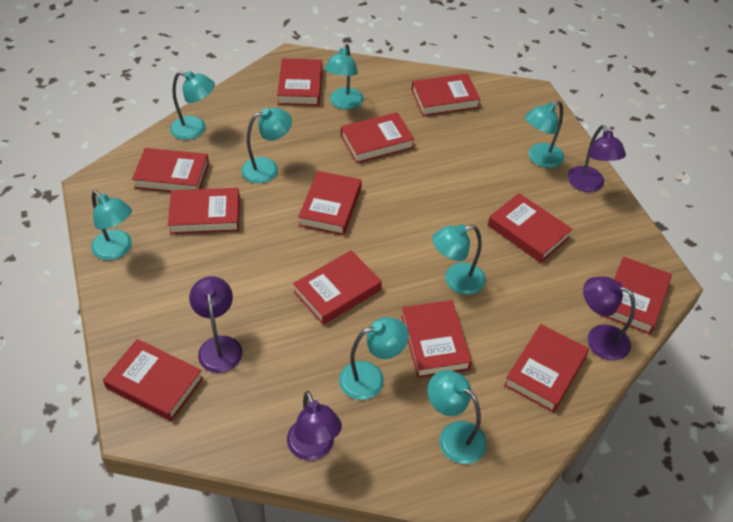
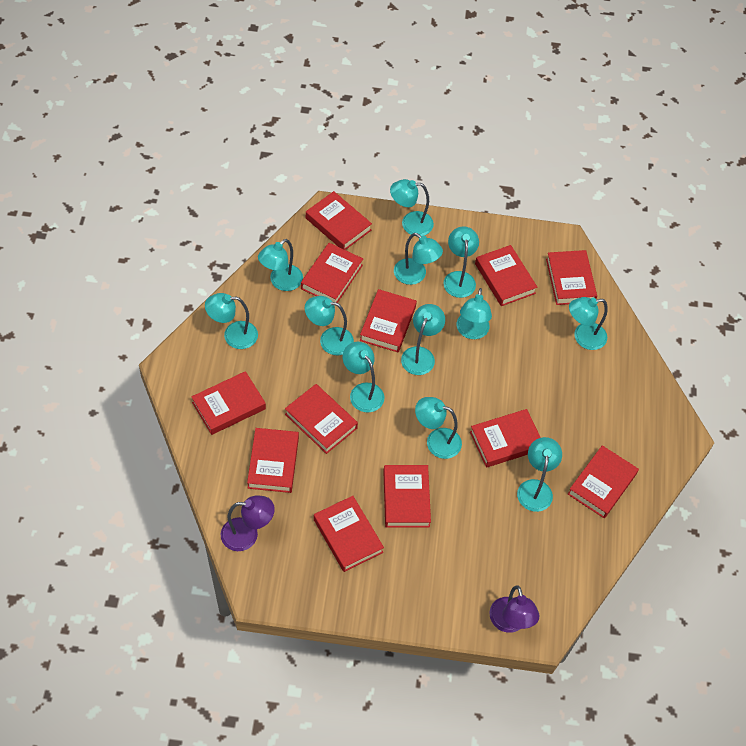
purple lamp: [189,276,242,373] [287,391,342,460] [567,125,626,192] [583,276,635,361] = 4 -> [221,495,275,551] [489,586,539,633] = 2
turquoise lamp: [91,191,132,260] [170,71,215,140] [241,108,292,183] [325,44,363,110] [339,317,409,400] [428,370,487,464] [432,224,486,295] [525,101,564,168] = 8 -> [205,293,258,349] [258,239,303,291] [305,296,354,355] [343,341,384,413] [390,179,434,236] [394,233,443,285] [401,304,445,375] [415,397,462,459] [443,226,479,298] [457,288,492,339] [517,437,562,512] [569,297,608,350] = 12

